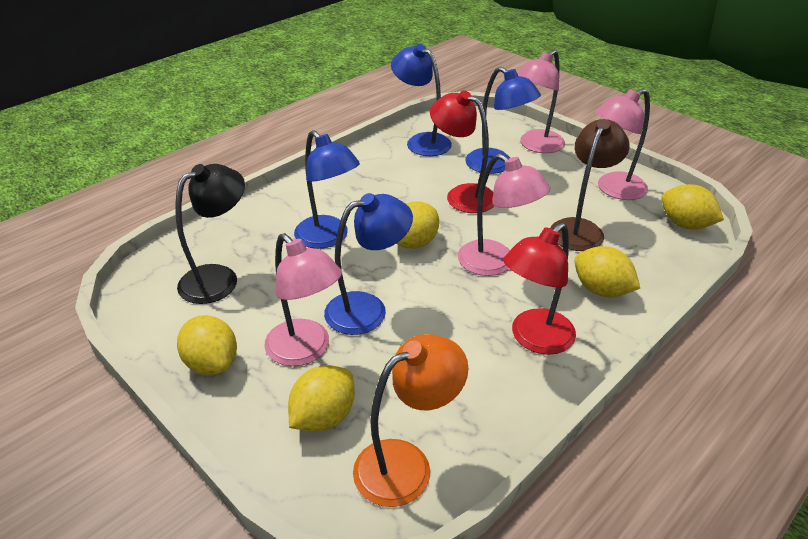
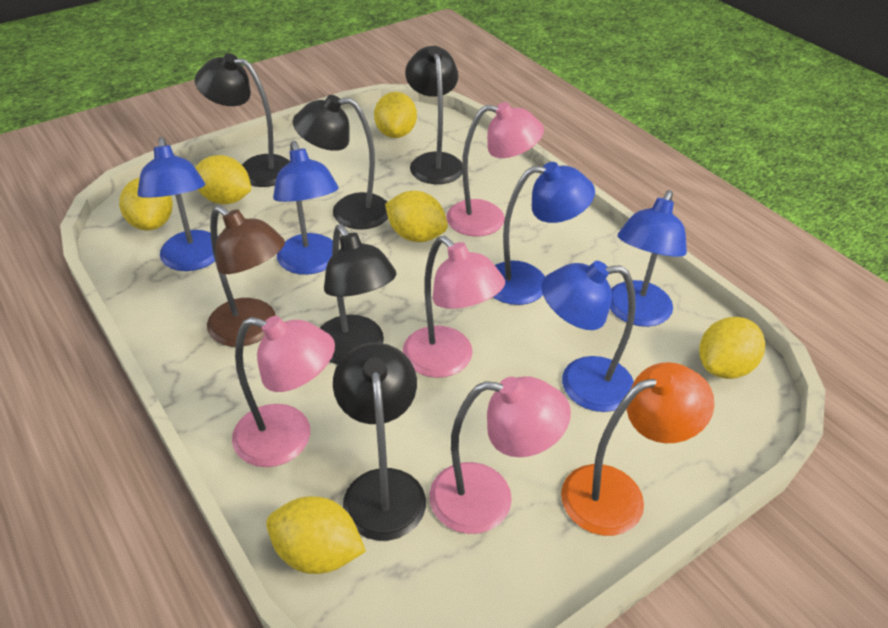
black lamp: [175,164,245,304] = 1 -> [195,53,290,187] [293,95,388,229] [320,224,397,365] [333,343,426,541] [405,46,462,184] = 5
blue lamp: [294,130,360,249] [324,193,413,335] [391,44,452,156] [465,67,541,174] = 4 -> [137,137,218,271] [273,141,339,275] [494,162,595,305] [541,261,636,412] [610,190,687,327] = 5
red lamp: [430,90,494,213] [503,223,576,355] = 2 -> none = 0
yellow lemon: [177,315,237,375] [288,365,355,431] [396,202,439,249] [574,246,640,297] [661,184,724,230] = 5 -> [119,177,173,230] [195,155,252,204] [266,496,366,574] [374,92,417,138] [385,191,448,242] [699,317,765,379] = 6

